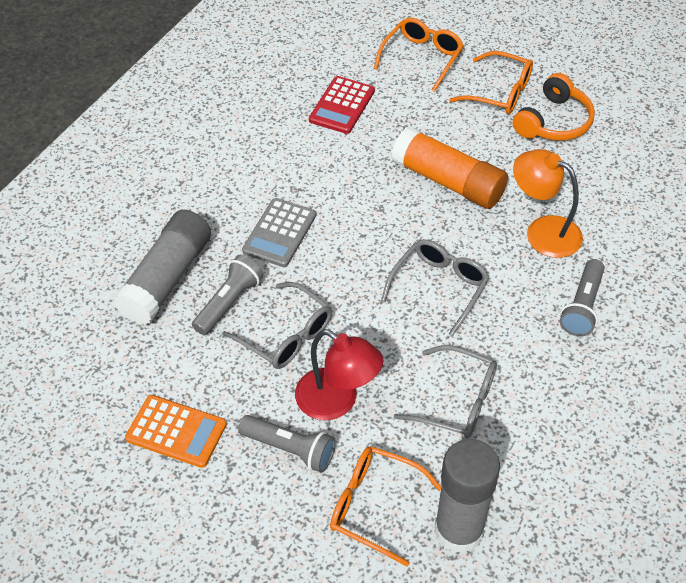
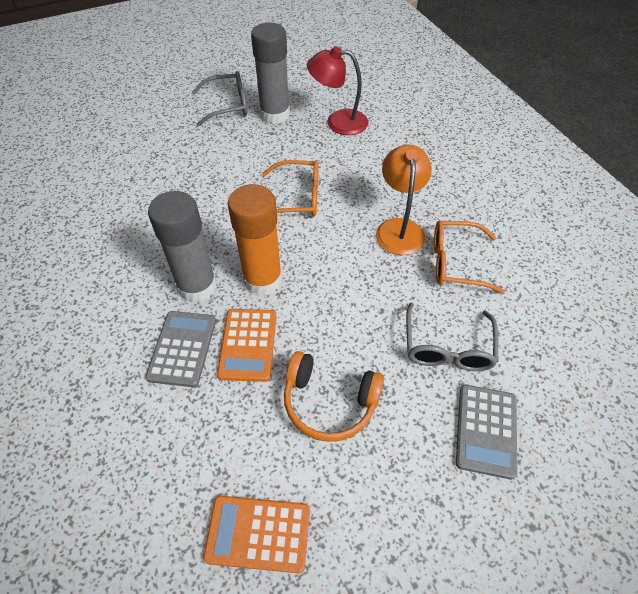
grey calculator: [242,198,316,267] = 1 -> [145,311,216,387] [456,385,517,480] = 2
grey flashlight: [192,255,264,335] [238,415,336,473] [560,259,604,336] = 3 -> none = 0
grey glasses: [222,282,332,369] [381,239,489,336] [394,345,497,439] = 3 -> [192,71,247,126] [406,303,498,371] = 2
orange calculator: [125,395,227,468] = 1 -> [203,495,310,574] [217,309,277,382] = 2
orange glasses: [330,446,441,567] [374,18,464,92] [449,51,533,114] = 3 -> [262,160,319,216] [434,220,505,294] = 2
red calculator: [309,76,375,134] = 1 -> none = 0

